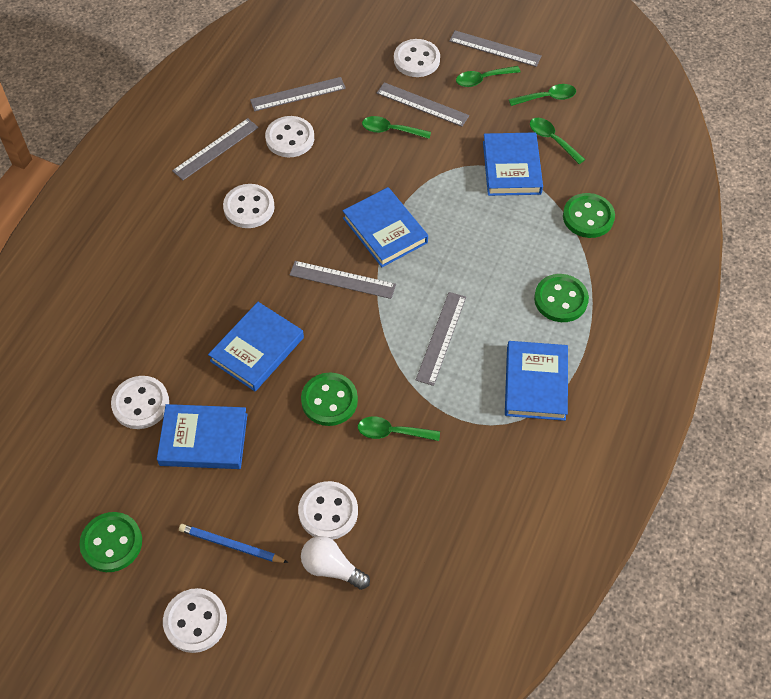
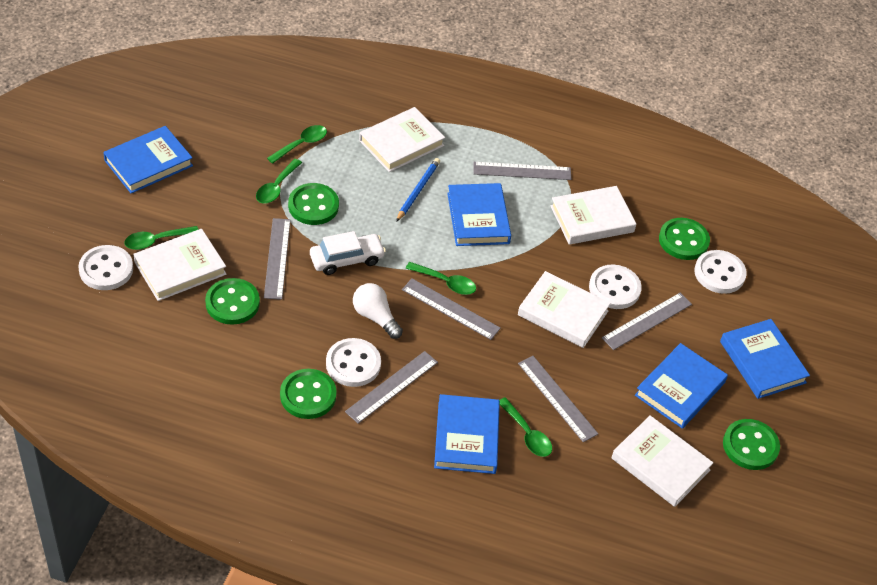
green button: [79,512,142,572] [301,373,358,426] [534,274,589,322] [563,193,615,238] = 4 -> [205,278,260,325] [280,369,337,419] [288,183,339,225] [659,218,710,260] [723,419,780,470] = 5
white book: none = 0 -> [133,229,227,301] [359,107,445,172] [518,271,611,348] [550,186,636,245] [611,415,713,507] = 5
white button: [111,376,169,429] [163,588,227,653] [223,184,275,228] [265,116,314,157] [298,481,358,540] [394,39,440,77] = 6 -> [78,245,133,290] [326,338,381,387] [589,265,642,309] [694,250,747,294] = 4
white car: none = 0 -> [310,231,386,275] = 1

